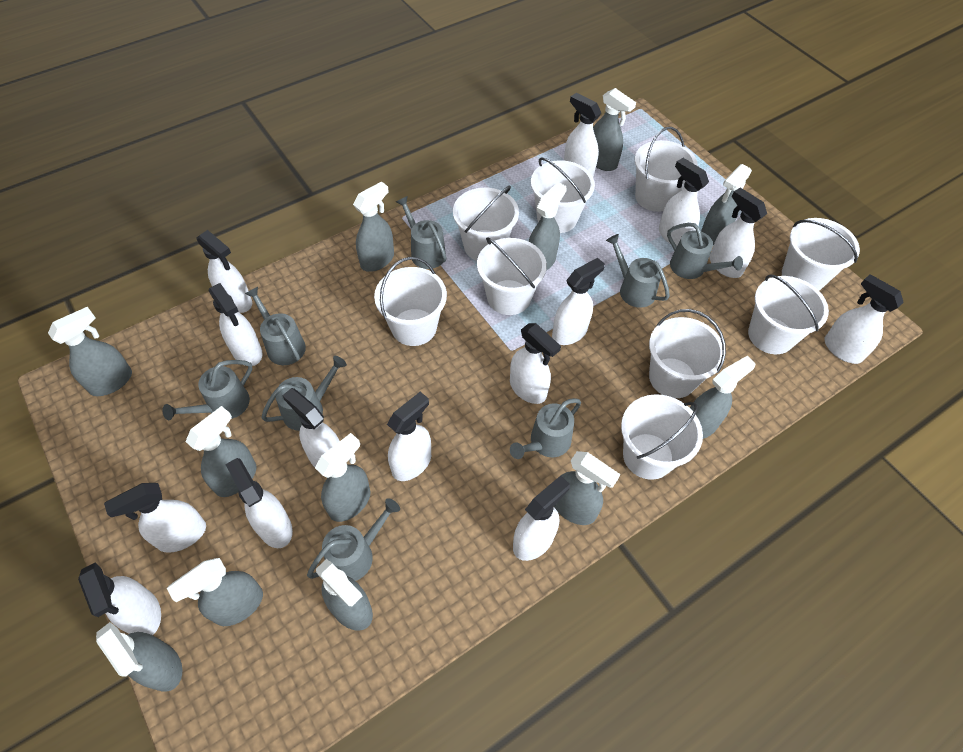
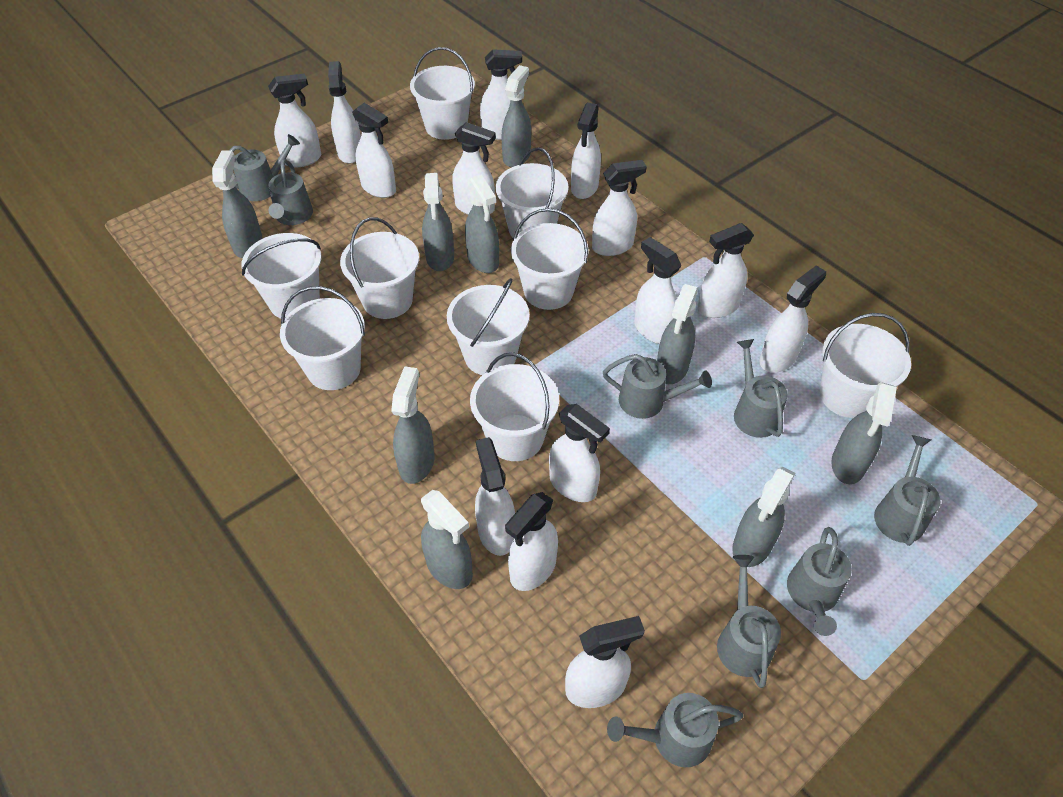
grey spray bottle: [48,307,132,396] [96,622,182,692] [167,558,263,626] [186,406,256,497] [315,433,370,522] [316,559,373,631] [353,181,394,272] [529,182,567,270] [554,451,621,525] [593,88,636,171] [690,356,756,439] [701,164,752,246] = 12 -> [212,150,263,258] [391,366,435,484] [421,490,473,589] [422,173,454,271] [465,174,499,273] [502,65,531,167] [657,284,698,384] [732,467,795,567] [831,382,897,484] = 9

